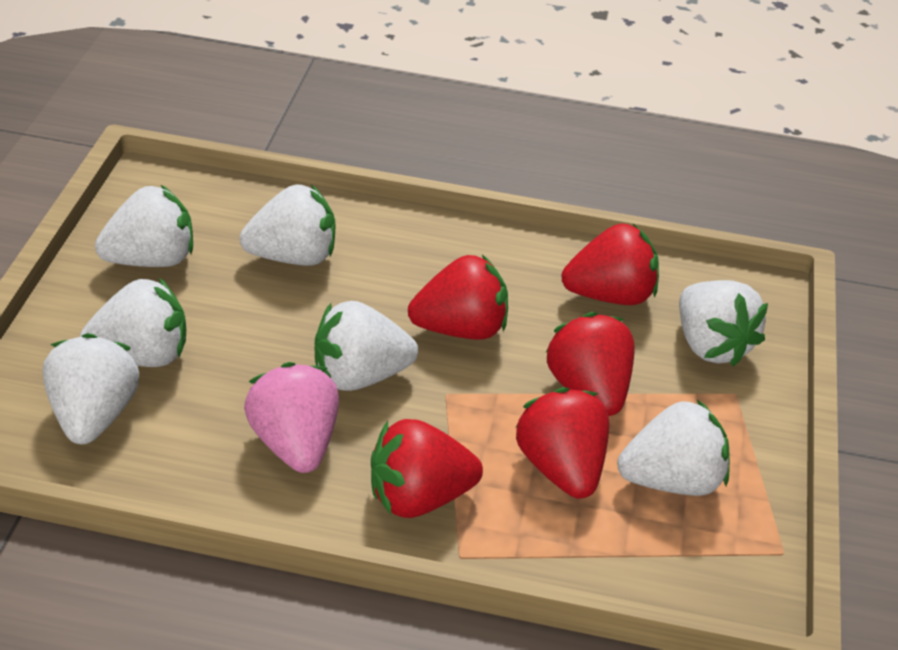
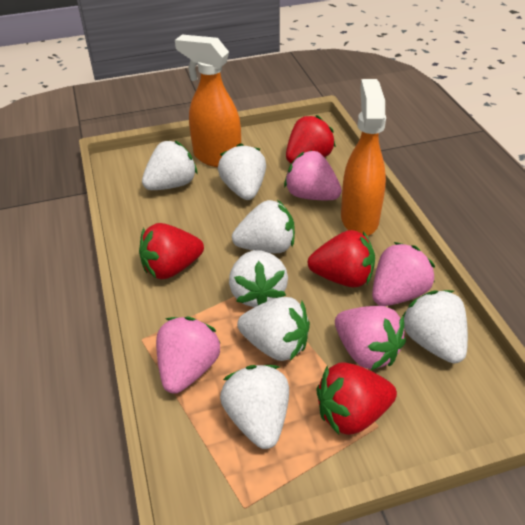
orange spray bottle: none = 0 -> [175,35,241,167] [341,79,386,236] = 2
pink strawberry: [244,362,339,473] = 1 -> [156,317,221,394] [284,150,342,200] [335,306,406,370] [372,242,435,306] = 4
red strawberry: [371,419,483,518] [408,255,508,340] [515,387,609,499] [545,312,635,416] [561,224,659,305] = 5 -> [139,223,204,279] [286,115,336,163] [308,230,375,287] [316,362,397,435] = 4

